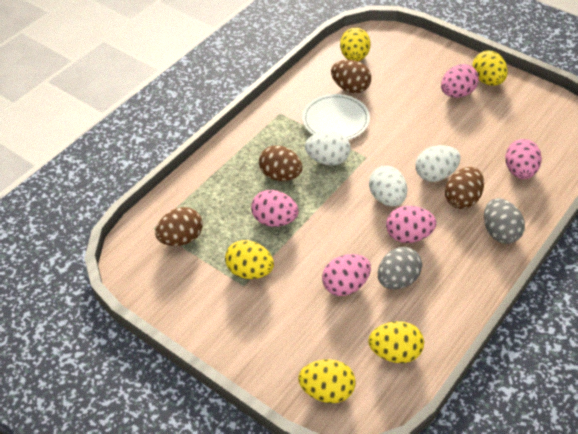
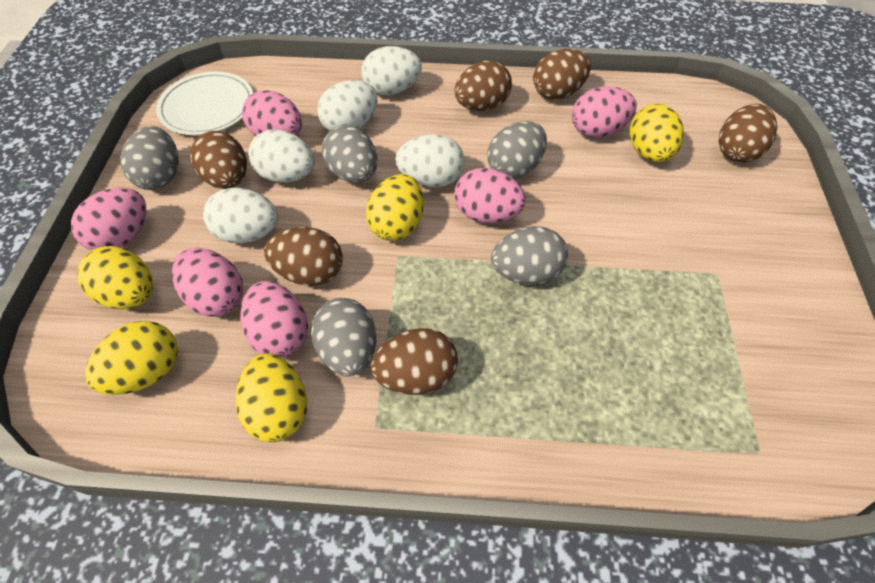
brown egg: [155,207,203,246] [259,145,302,181] [331,60,371,93] [445,167,484,209] = 4 -> [190,131,247,189] [264,227,343,286] [371,328,458,395] [454,61,512,111] [533,49,591,100] [718,104,777,163] = 6
grey egg: [378,247,422,289] [484,198,525,244] = 2 -> [120,126,179,190] [311,298,376,376] [322,125,377,183] [488,121,547,179] [491,226,568,285] = 5
pink egg: [251,190,299,227] [322,254,371,296] [386,206,436,243] [441,64,479,98] [505,139,542,179] = 5 -> [71,188,146,250] [172,248,243,317] [240,281,308,358] [242,90,302,136] [454,168,526,223] [572,86,637,138] = 6
white egg: [305,131,351,165] [369,166,407,207] [416,145,460,182] = 3 -> [203,188,278,244] [248,129,315,183] [317,80,377,131] [361,46,422,95] [395,134,465,187] = 5

